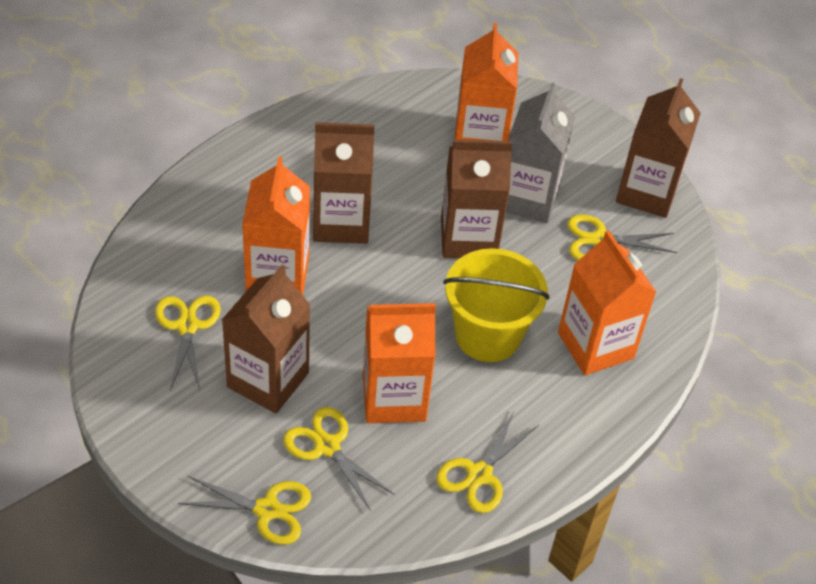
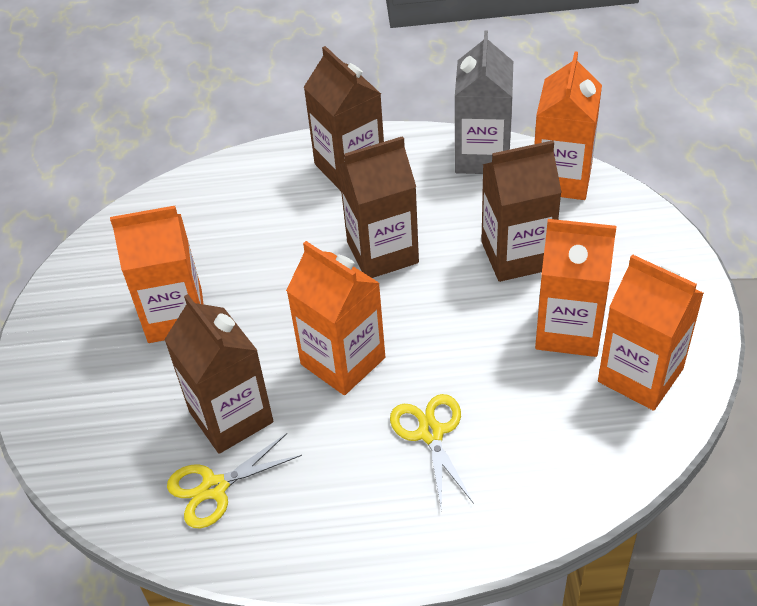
orange carton: [242,156,310,295] [363,303,436,423] [455,23,518,141] [558,230,656,375] = 4 -> [110,206,203,343] [286,241,385,395] [534,52,602,200] [535,219,617,357] [598,254,704,411] = 5
yellow bucket: [443,248,549,362] = 1 -> none = 0
yellow scissors: [155,296,220,391] [178,476,311,545] [283,407,395,511] [436,411,540,513] [567,214,677,260] = 5 -> [167,433,302,529] [390,394,474,511] = 2

